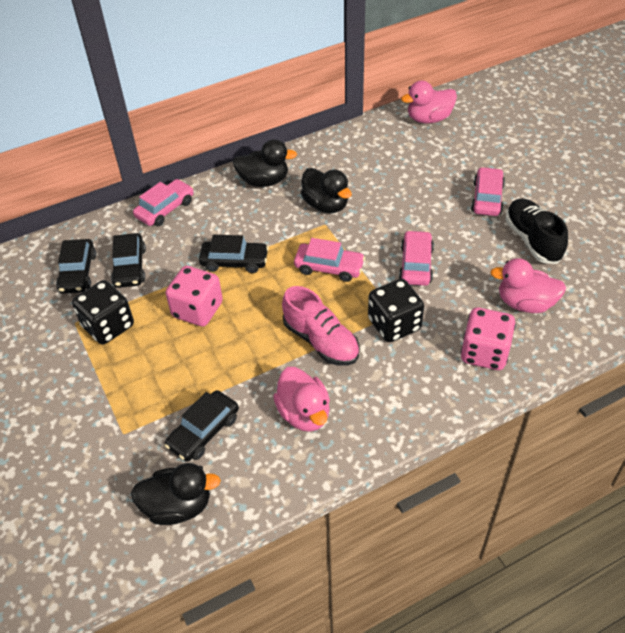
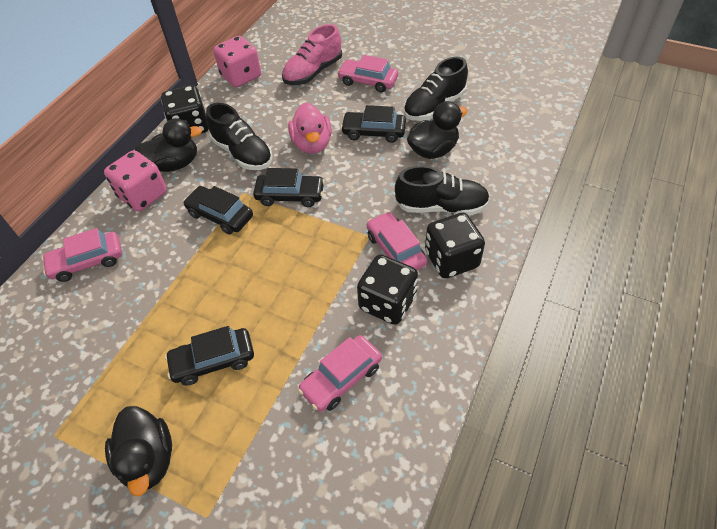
black dice: [72,280,134,344] [368,279,424,342] = 2 -> [161,85,209,133] [357,254,418,325] [425,213,485,278] = 3
black shoe: [505,198,568,264] = 1 -> [206,103,273,170] [395,166,490,215] [404,57,468,121] = 3
pink duck: [273,367,330,432] [401,81,457,123] [490,258,566,313] = 3 -> [288,103,332,154] = 1

